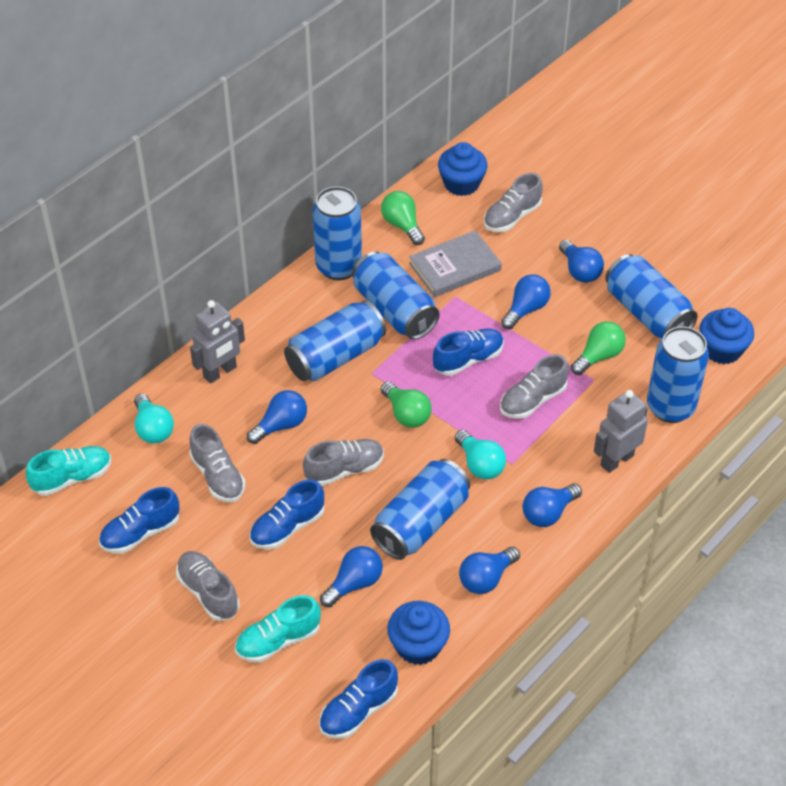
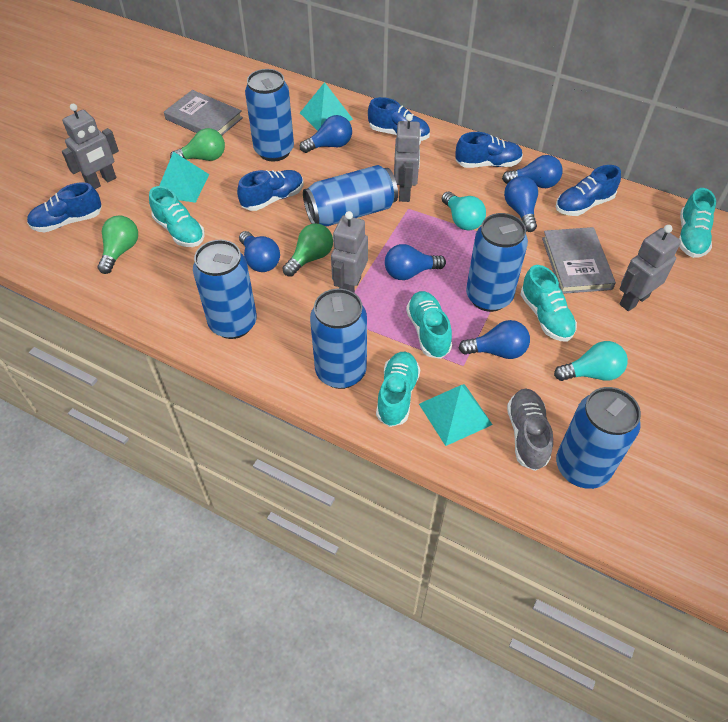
blue cupcake: [387,601,450,665] [438,142,487,196] [699,308,754,364] = 3 -> none = 0
blue shoe: [99,487,179,553] [249,479,324,549] [319,659,398,739] [433,328,504,376] = 4 -> [27,182,102,233] [237,170,304,211] [368,97,430,141] [455,132,523,168] [555,165,621,216] = 5
grey book: [409,230,502,297] = 1 -> [164,90,243,135] [542,227,616,294] = 2
grey robot: [190,300,245,384] [594,390,648,473] = 2 -> [62,104,119,189] [331,211,368,292] [394,114,421,202] [620,225,681,311] = 4
grey shoe: [176,551,239,621] [189,424,245,502] [303,439,384,486] [484,173,543,232] [500,354,569,419] = 5 -> [507,389,553,471] = 1
turquoise pyramid: none = 0 -> [159,152,209,203] [300,82,353,131] [419,384,493,446] = 3
turquoise shoe: [26,446,111,496] [235,595,321,663] = 2 -> [149,186,205,247] [376,352,420,427] [406,291,452,359] [520,265,577,341] [679,188,716,258] = 5

